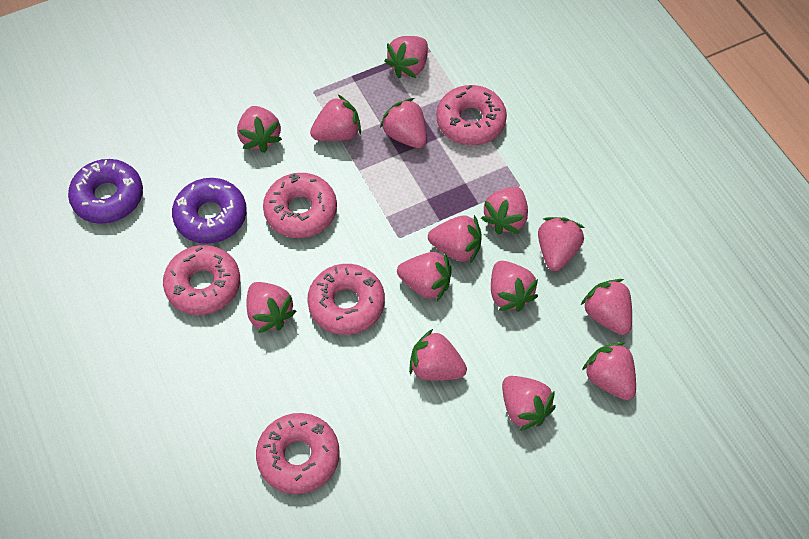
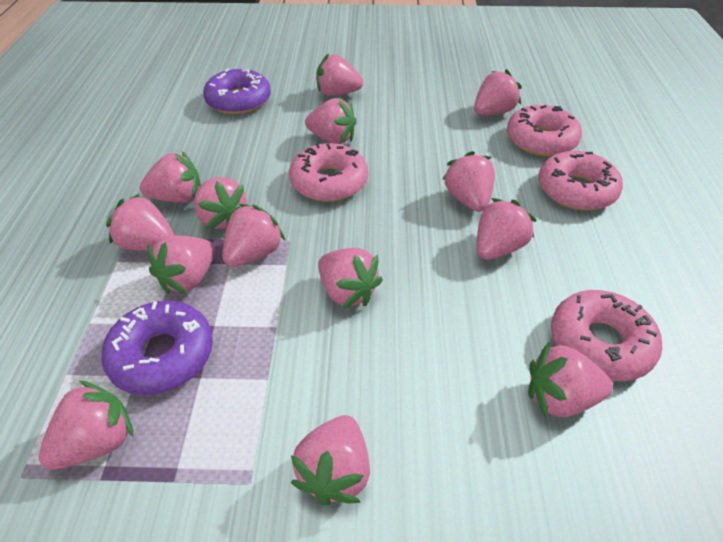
pink donut: [163,245,240,315] [256,413,340,494] [263,173,337,238] [307,264,385,335] [436,85,507,145] = 5 -> [289,143,368,202] [507,105,582,156] [538,151,623,211] [551,290,662,381] = 4

